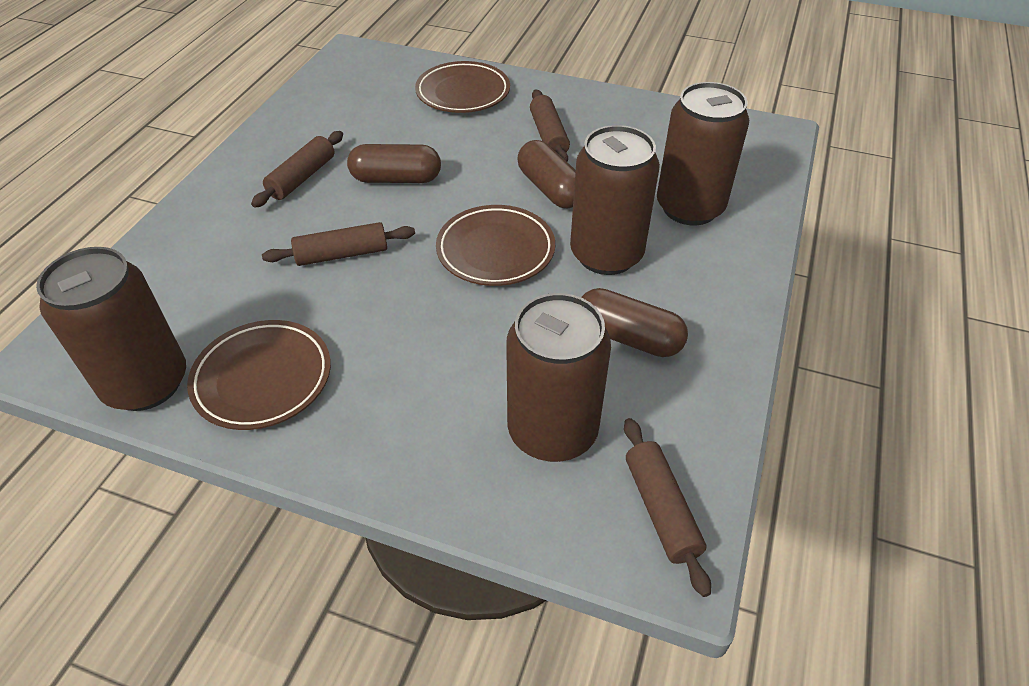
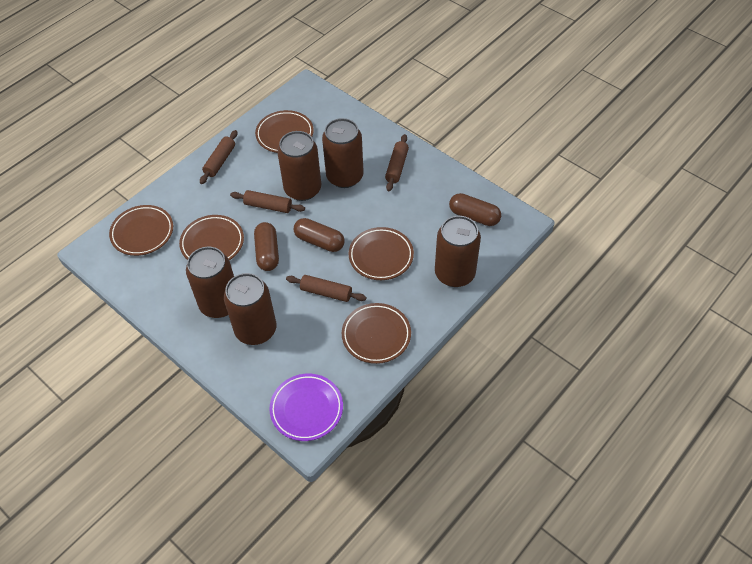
brown can: [36,247,186,411] [506,293,611,462] [570,125,660,275] [657,82,749,225] = 4 -> [186,247,234,318] [224,273,276,345] [277,131,321,201] [322,118,364,188] [435,216,481,287] = 5
brown plate: [187,320,331,430] [415,61,510,113] [436,205,555,286] = 3 -> [109,205,173,256] [179,215,244,260] [255,110,314,153] [342,303,411,364] [348,227,414,280] = 5
purple plate: none = 0 -> [269,374,343,441] = 1

